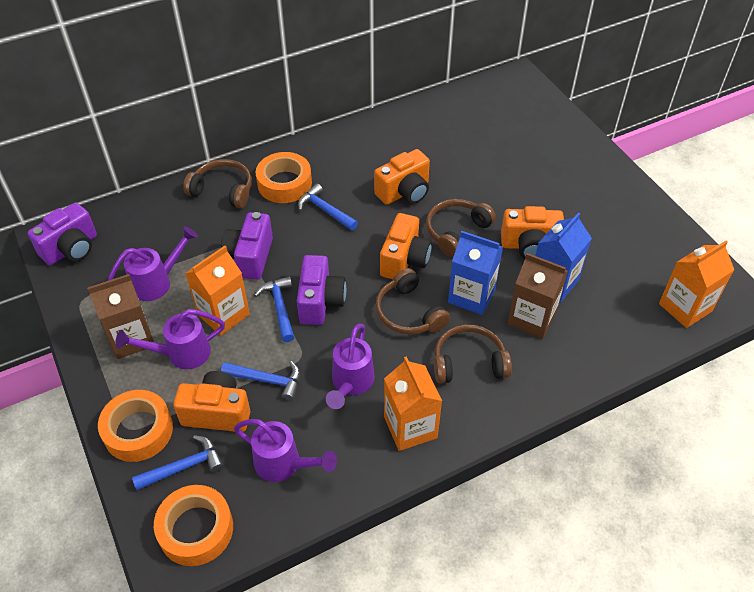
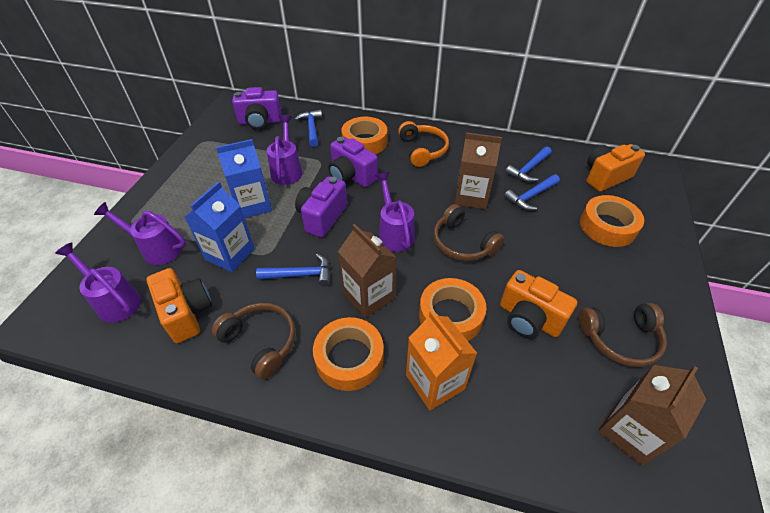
brown carton: [87,274,154,359] [507,253,568,339] = 2 -> [338,224,396,318] [455,132,502,210] [598,365,706,466] = 3
brown headphones: [183,159,252,208] [375,268,450,335] [426,199,496,257] [434,325,512,384] = 4 -> [211,303,296,380] [433,204,504,261] [578,303,667,367] = 3
orange camera: [173,371,250,432] [374,149,430,205] [380,213,432,279] [501,206,564,259] = 4 -> [147,268,212,343] [500,270,577,338] [587,144,645,192] = 3
orange carton: [185,246,250,336] [384,356,442,451] [659,241,734,328] = 3 -> [406,311,477,410] = 1
orange headphones: none = 0 -> [398,121,449,167] = 1
orange tape: [98,390,173,462] [154,485,233,566] [256,152,312,203] = 3 -> [313,317,384,391] [341,117,387,154] [419,278,486,341] [580,195,644,247] = 4

